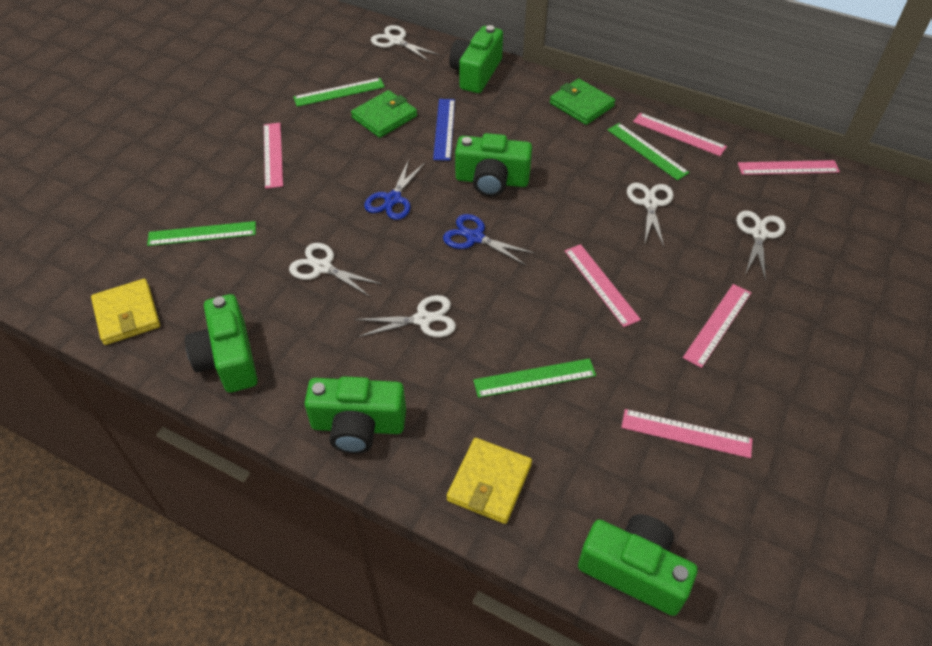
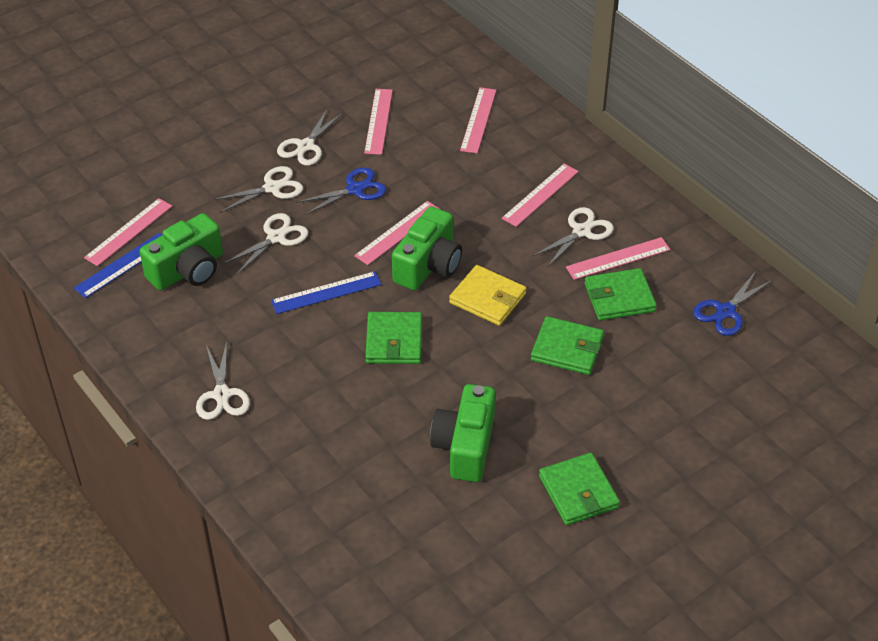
blue ruler: [433,99,455,161] = 1 -> [74,233,162,298] [271,271,381,314] = 2
green camera: [185,294,258,393] [305,376,406,454] [449,25,503,93] [455,133,532,196] [578,514,698,616] = 5 -> [140,213,223,290] [392,206,462,290] [430,384,495,482] = 3
green ruler: [147,221,256,246] [293,78,385,107] [473,358,596,398] [607,123,689,180] = 4 -> none = 0
green wallet: [351,90,417,138] [550,78,615,125] = 2 -> [365,312,422,364] [531,316,604,375] [539,453,620,525] [584,268,657,321] = 4
yellow wallet: [91,279,160,345] [447,438,532,524] = 2 -> [449,265,527,326] = 1

